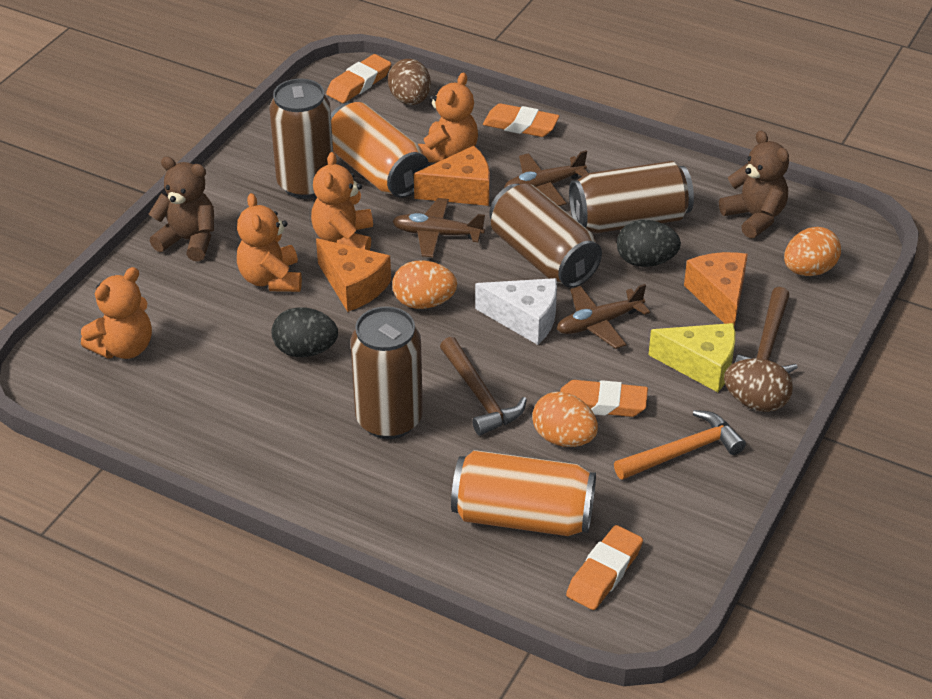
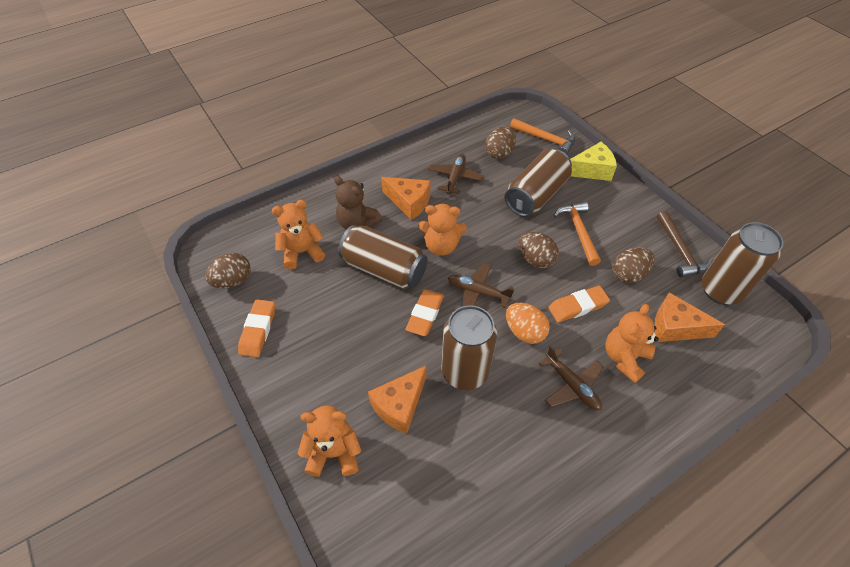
black egg: [271,308,338,357] [617,220,681,267] = 2 -> none = 0
brown egg: [388,59,431,105] [724,358,793,412] = 2 -> [205,253,250,288] [485,127,516,159] [518,232,559,268] [613,247,655,283] = 4
brown hammer: [440,337,527,436] [735,287,798,373] = 2 -> [657,211,712,278] = 1
brown teddy bear: [149,157,214,261] [719,130,789,239] = 2 -> [334,176,382,230] = 1
orange can: [331,102,429,198] [451,450,596,536] = 2 -> none = 0
orange egg: [392,260,457,309] [532,392,598,447] [784,227,841,276] = 3 -> [506,303,550,344] = 1
orange eraser: [326,54,391,103] [483,103,559,137] [560,380,648,417] [566,525,643,610] = 4 -> [238,300,275,357] [405,289,444,336] [548,286,610,322] = 3
orange hammer: [614,410,746,480] = 1 -> [510,118,575,154] [554,201,601,266] = 2
white cheese: [475,278,557,345] = 1 -> none = 0

